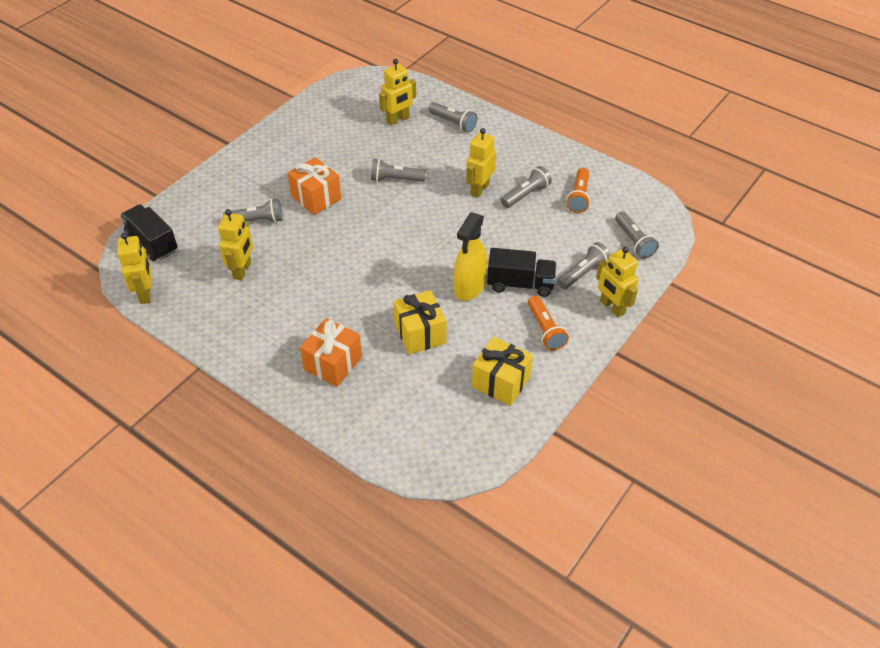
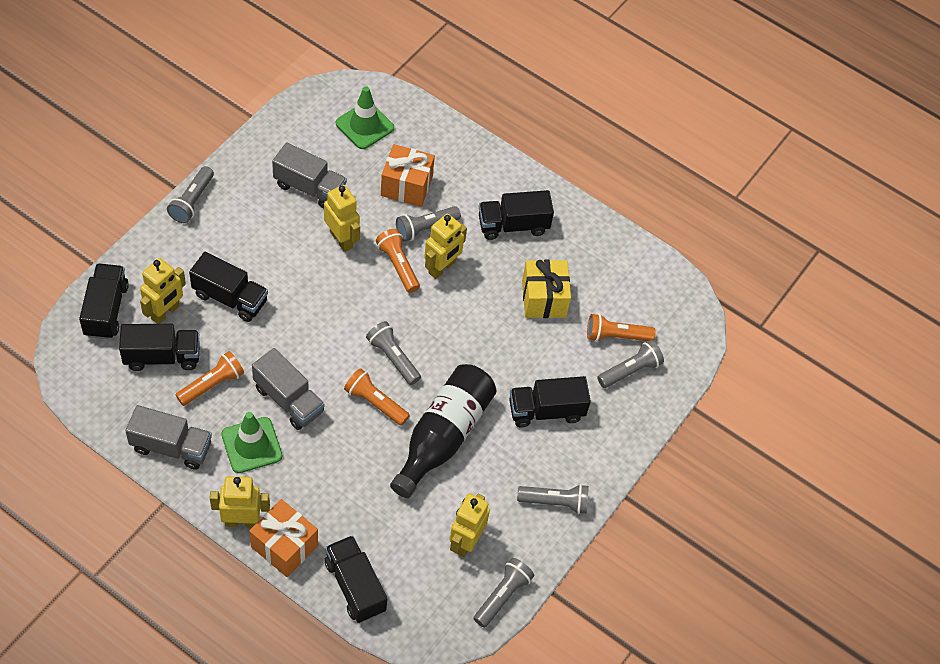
black bottle: none = 0 -> [390,364,497,498] = 1
black truck: [120,204,178,261] [487,248,557,297] = 2 -> [79,263,129,339] [119,324,200,371] [189,252,268,322] [324,535,387,623] [479,190,554,240] [509,376,591,427] = 6
green traffic cone: none = 0 -> [221,412,283,473] [336,86,394,149] = 2
grey truck: none = 0 -> [125,405,212,470] [252,348,324,430] [272,142,347,209] = 3
orange flashlight: [528,296,569,351] [566,168,590,213] = 2 -> [176,351,244,406] [344,368,410,426] [376,229,420,293] [587,314,656,342] = 4
yellow gift: [393,290,446,355] [472,337,533,406] = 2 -> [522,259,571,318] = 1
yellow spray bottle: [454,212,487,301] = 1 -> none = 0

